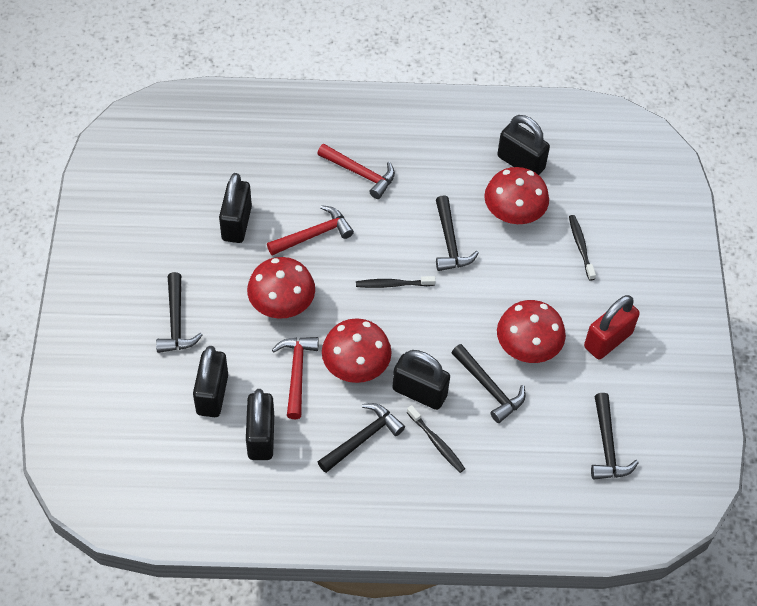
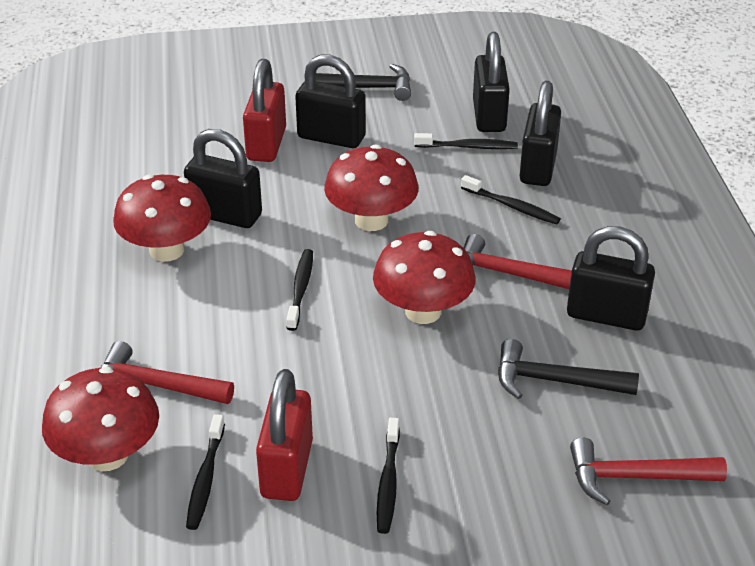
black hammer: [156,272,203,353] [318,403,405,473] [436,195,479,271] [451,344,526,423] [591,393,639,480] = 5 -> [316,64,411,101] [498,339,639,399] = 2
black toothbrush: [356,276,436,288] [407,405,465,473] [569,215,596,281] = 3 -> [186,414,225,530] [286,249,313,331] [377,418,400,534] [414,133,518,149] [461,175,561,225] = 5
red padlock: [584,295,640,360] = 1 -> [243,59,286,162] [256,369,313,501] = 2

